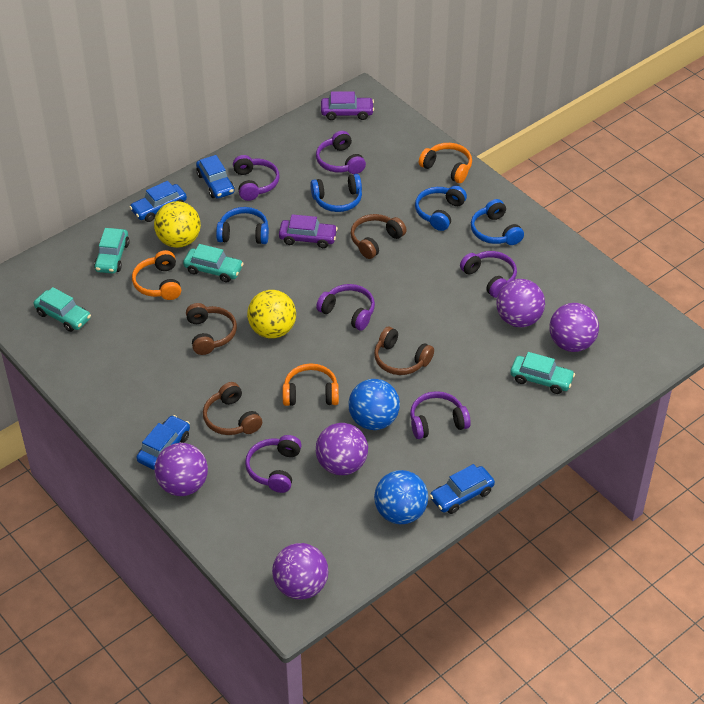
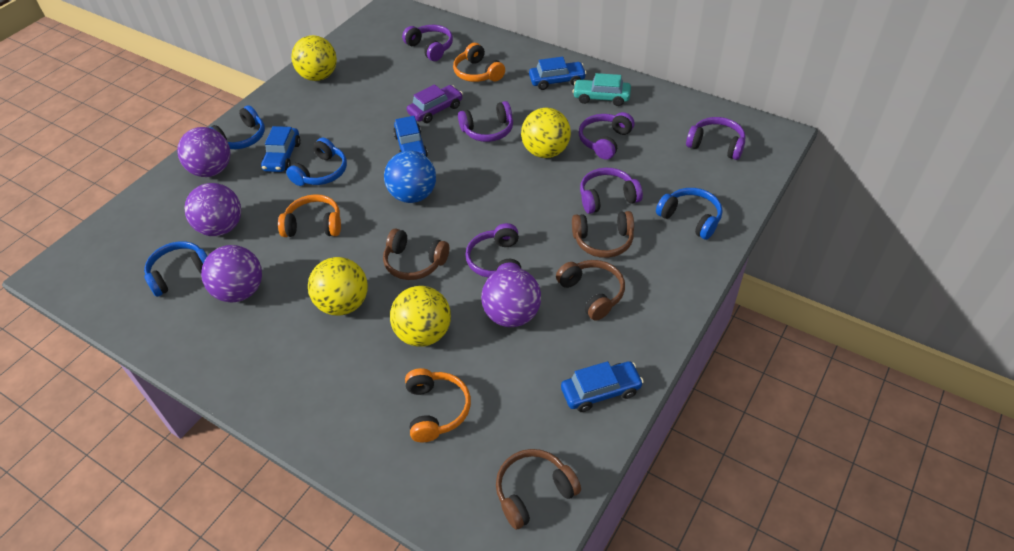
blue ball: [349,379,400,430] [374,470,428,524] = 2 -> [384,151,436,203] = 1
purple ball: [154,443,208,496] [272,543,328,600] [316,423,368,475] [496,279,545,327] [549,303,599,352] = 5 -> [177,127,230,177] [184,183,241,236] [201,245,262,302] [481,267,541,327] = 4
purple car: [279,214,338,248] [321,91,374,120] = 2 -> [407,84,463,123] = 1
turquoise car: [34,287,91,332] [94,228,130,274] [183,244,244,282] [510,352,575,394] = 4 -> [573,73,631,106] = 1
yellow ball: [154,201,201,248] [247,290,296,338] = 2 -> [291,35,337,81] [308,257,368,316] [390,286,451,347] [521,108,571,158] = 4

